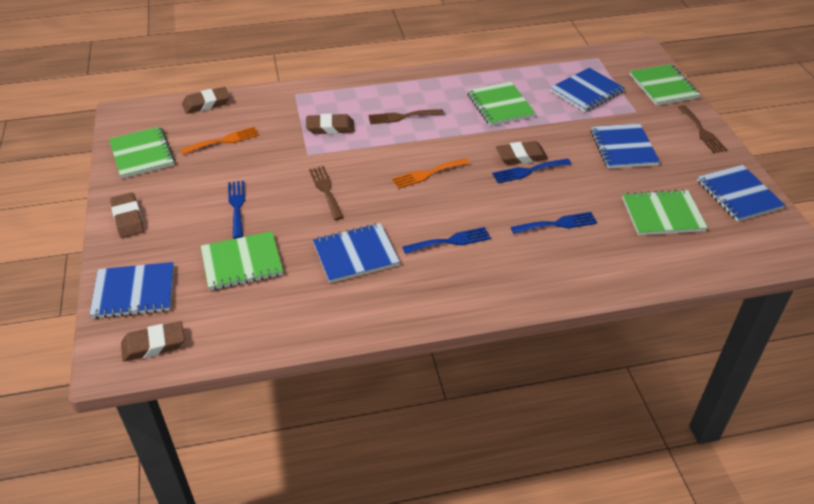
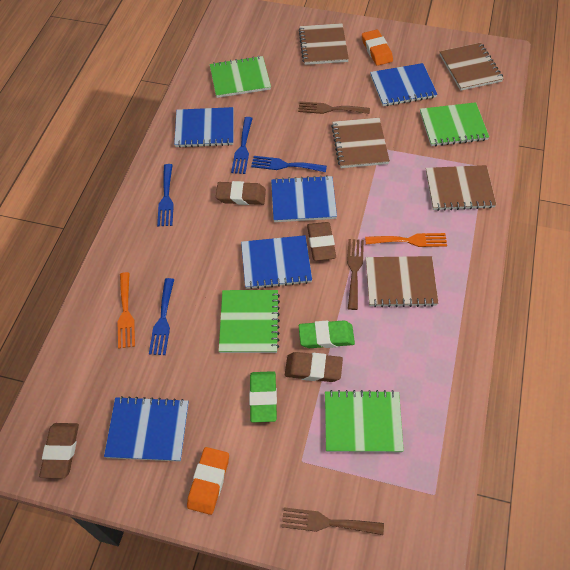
brown eraser: [110,192,144,238] [121,321,185,362] [182,87,230,114] [306,114,354,134] [496,141,548,165] = 5 -> [39,423,79,479] [216,181,266,205] [285,352,343,382] [307,222,336,261] = 4
brown notebook: none = 0 -> [298,23,349,65] [331,118,390,168] [366,256,438,307] [426,165,496,211] [440,43,504,91] = 5
green eraser: none = 0 -> [249,371,277,422] [299,321,355,348] = 2
green notebook: [109,127,175,179] [201,231,283,290] [467,82,536,126] [622,189,708,236] [629,64,700,106] = 5 -> [210,56,271,98] [219,290,280,353] [325,390,404,452] [420,102,489,146] = 4
orange eraser: none = 0 -> [187,447,229,515] [362,30,393,66] = 2

